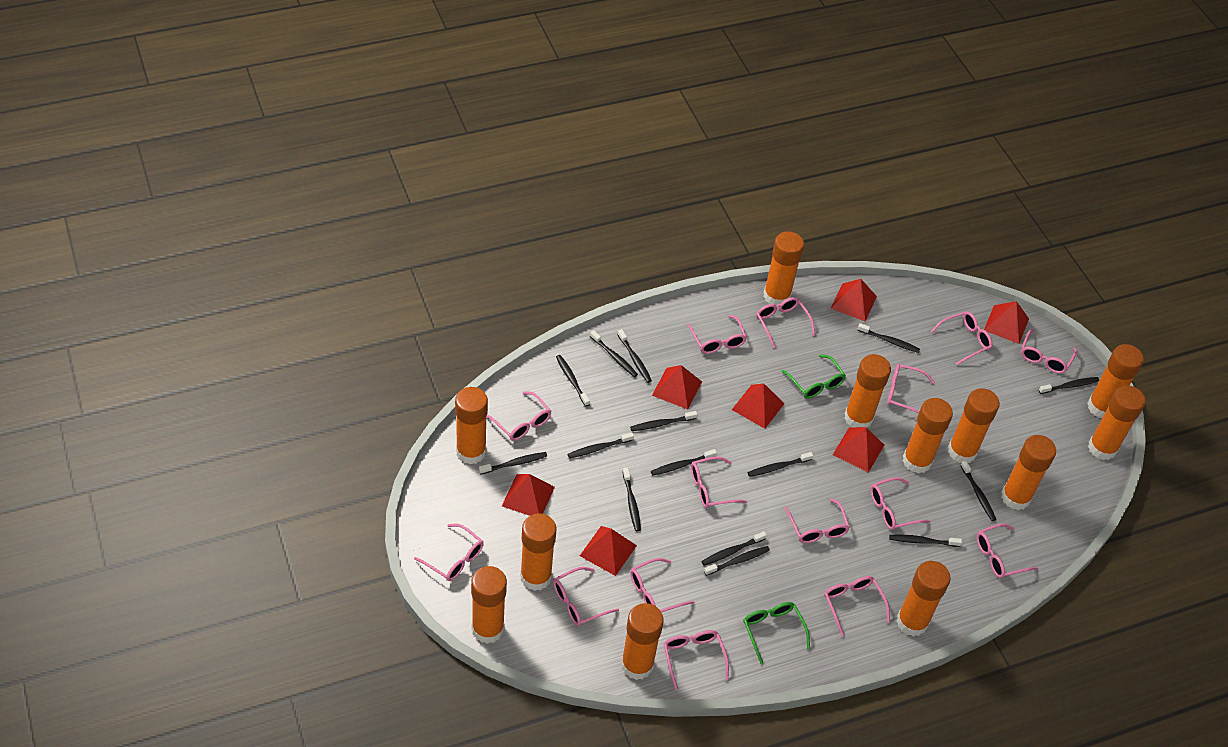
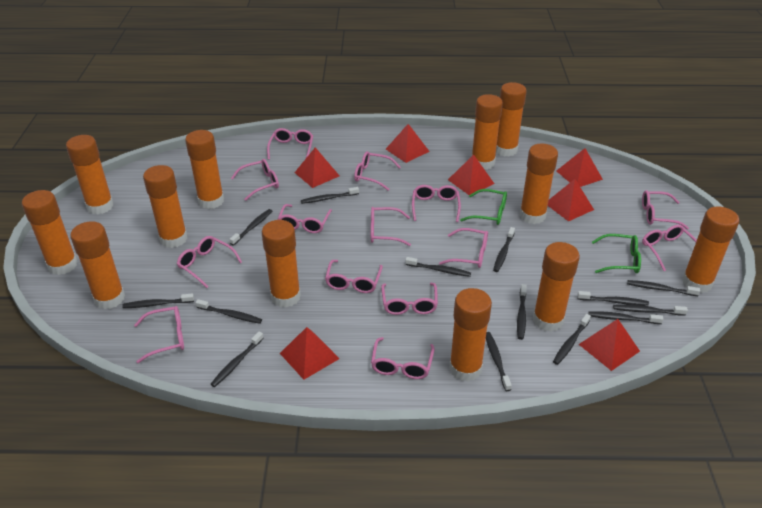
black toothbrush: [479,452,547,474] [556,355,590,407] [568,432,634,458] [590,330,638,377] [617,329,652,383] [623,468,641,531] [630,411,697,431] [651,449,717,476] [702,531,767,566] [704,546,770,576] [747,452,813,477] [857,323,920,353] [889,535,962,547] [960,461,997,521] [1039,377,1099,394] = 15 -> [122,293,194,308] [195,299,262,324] [210,331,264,387] [230,209,272,246] [301,187,359,204] [405,257,471,277] [486,332,512,391] [493,227,515,272] [517,284,527,340] [553,314,591,365] [577,291,649,306] [588,311,663,324] [613,304,688,316] [627,280,700,296] = 14
pink glasses: [414,524,484,581] [486,391,551,441] [553,567,619,626] [630,558,694,613] [663,630,729,690] [687,315,747,354] [691,456,747,508] [756,297,815,348] [785,498,850,543] [824,576,890,637] [871,477,930,530] [887,364,935,414] [931,311,992,365] [976,524,1038,578] [1021,330,1077,373] = 15 -> [134,306,184,363] [177,236,242,288] [231,159,279,201] [267,128,313,160] [277,204,332,233] [325,260,383,293] [354,151,401,191] [371,207,411,246] [371,337,435,379] [381,283,438,315] [412,185,461,222] [439,228,488,268] [642,190,689,230] [642,225,697,271] = 14

